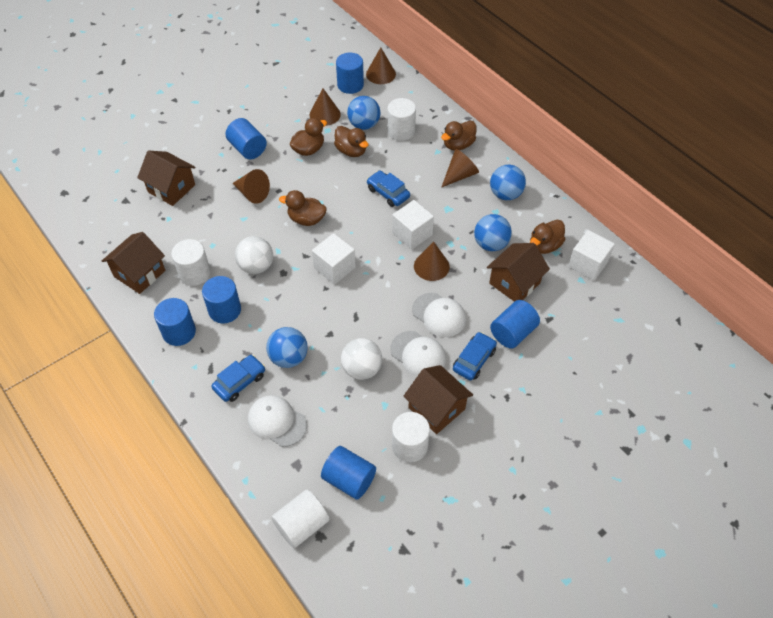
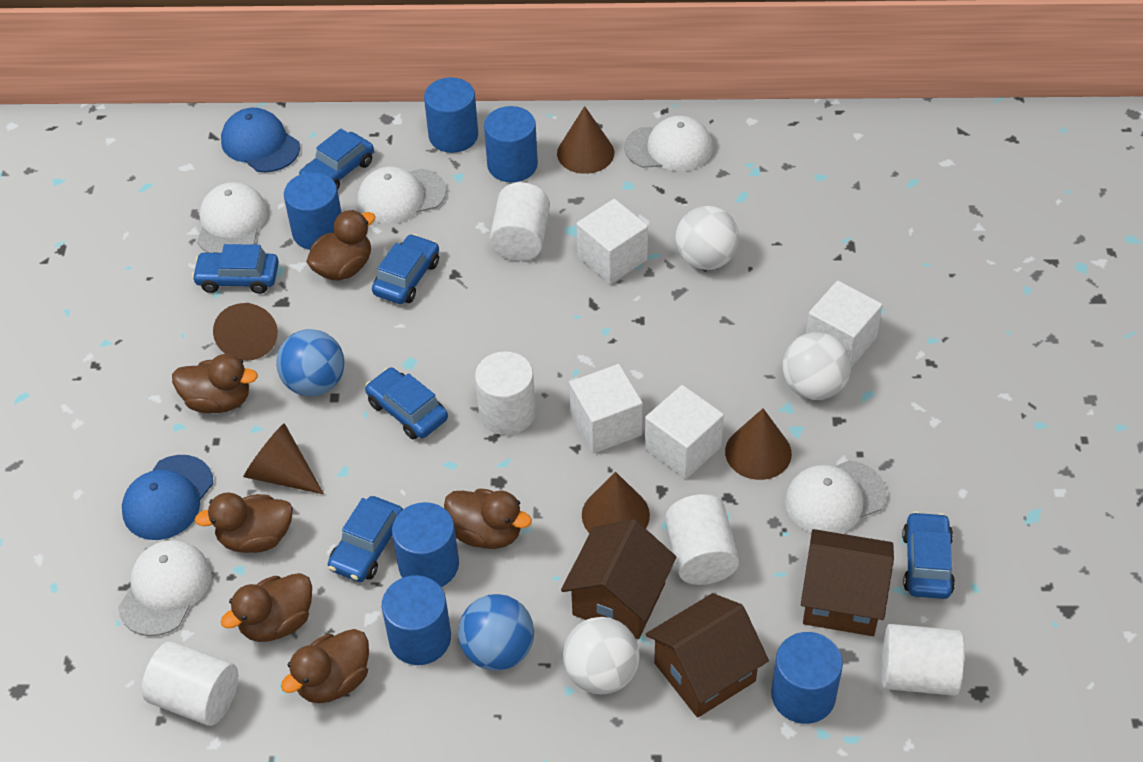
blue ball: [266,327,308,368] [347,96,380,130] [474,214,512,251] [490,165,526,200] = 4 -> [276,329,344,397] [458,594,534,671] = 2
blue cap: none = 0 -> [122,455,213,540] [221,108,300,172] = 2
blue car: [211,355,265,402] [367,171,410,207] [453,332,497,380] = 3 -> [192,244,279,294] [299,128,374,190] [328,496,403,582] [365,367,448,440] [372,234,439,304] [902,511,955,599] = 6
brown duck: [279,190,327,226] [290,118,327,156] [334,126,369,157] [441,121,477,151] [530,220,565,254] = 5 -> [172,354,258,413] [194,493,293,553] [221,573,312,642] [281,629,369,703] [306,210,376,281] [444,489,532,549] = 6
brown house: [102,232,165,294] [137,151,196,206] [404,365,473,434] [487,243,550,302] = 4 -> [561,519,676,639] [646,593,769,718] [801,529,894,636] = 3
white ball: [235,236,273,274] [341,338,382,380] = 2 -> [563,617,639,694] [675,206,739,270] [783,332,851,400] = 3
white cap: [248,395,307,447] [390,331,446,377] [412,293,466,337] = 3 -> [118,540,211,636] [197,182,268,253] [357,166,447,224] [624,115,713,171] [785,461,887,534] = 5
white cube: [312,233,356,285] [392,200,434,250] [568,230,615,281] = 3 -> [569,364,643,453] [576,199,648,284] [645,385,724,479] [806,281,883,367] = 4
white cylinder: [171,239,210,286] [271,490,329,548] [387,98,416,141] [392,412,430,462] = 4 -> [142,641,238,726] [475,351,536,435] [490,182,550,261] [665,494,739,585] [881,624,964,696] = 5

